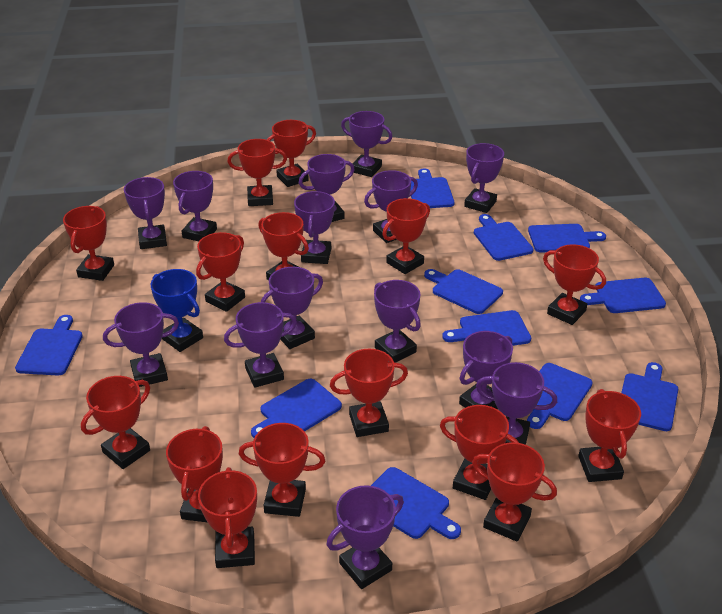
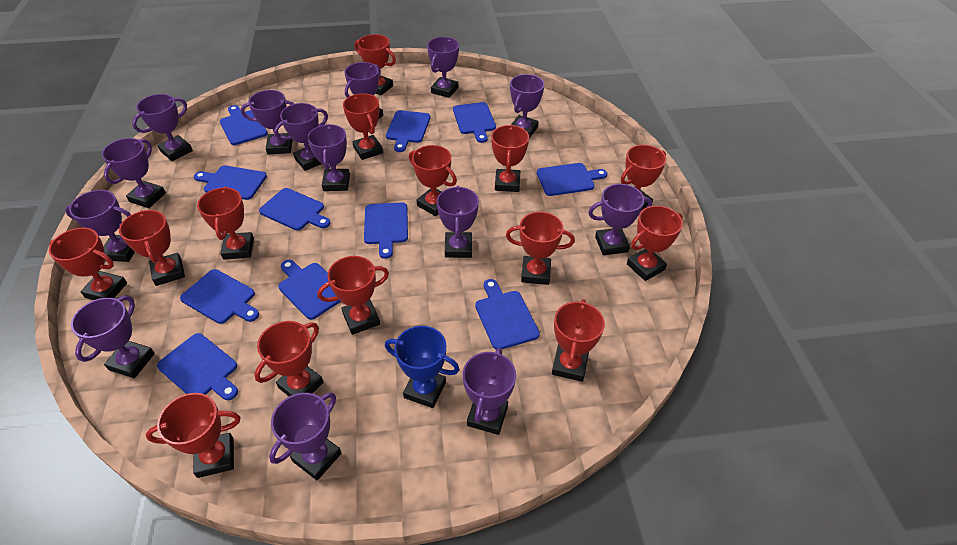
red trophy: [63,206,114,281] [81,376,150,469] [166,426,223,522] [196,232,245,312] [198,467,257,568] [228,139,287,206] [239,423,325,517] [258,212,309,280] [267,120,316,187] [330,349,408,437] [382,198,430,274] [440,405,519,500] [472,442,557,542] [543,244,606,325] [578,389,641,482] = 15 -> [49,228,127,300] [119,210,185,286] [146,393,241,478] [197,186,254,260] [254,321,324,396] [317,256,389,335] [343,93,383,160] [355,34,396,95] [409,145,457,216] [491,125,529,192] [506,212,575,285] [552,299,605,382] [621,145,666,211] [627,206,683,281] = 14

